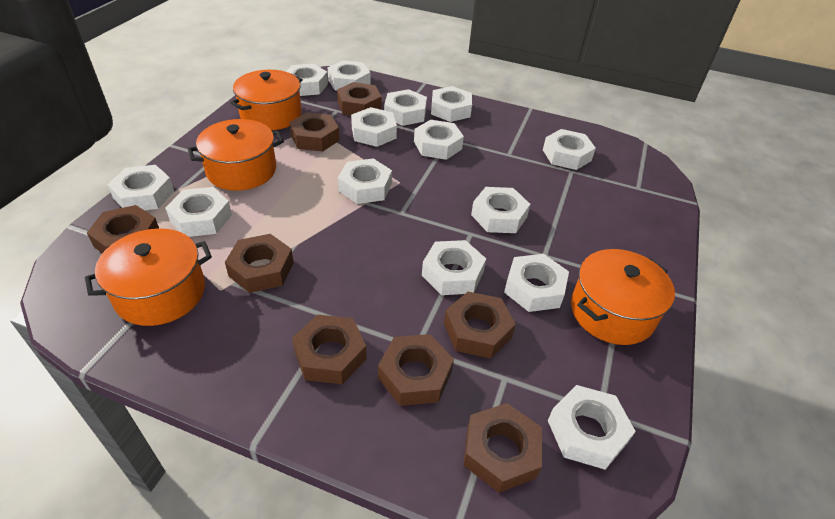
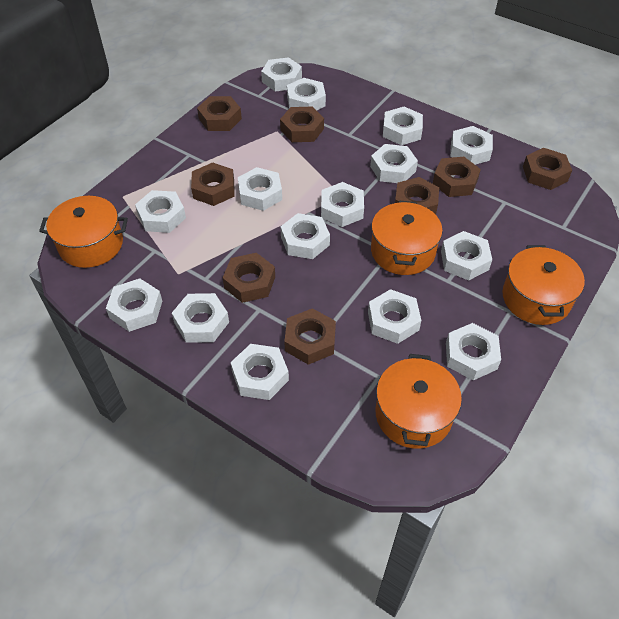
white nut: [107,165,174,210] [165,187,232,237] [286,64,328,96] [328,60,370,90] [338,158,392,204] [351,107,397,147] [384,89,427,126] [414,120,464,160] [422,240,486,295] [431,86,472,122] [471,187,530,233] [504,254,569,312] [543,129,596,170] [548,385,636,470] = 14 -> [106,278,162,332] [135,190,186,233] [172,293,229,343] [230,344,289,400] [238,167,282,211] [261,57,302,91] [280,213,330,259] [287,78,326,111] [321,182,364,227] [368,289,421,344] [370,144,418,183] [383,107,423,145] [441,231,492,280] [446,323,501,380] [450,126,493,165] = 15

